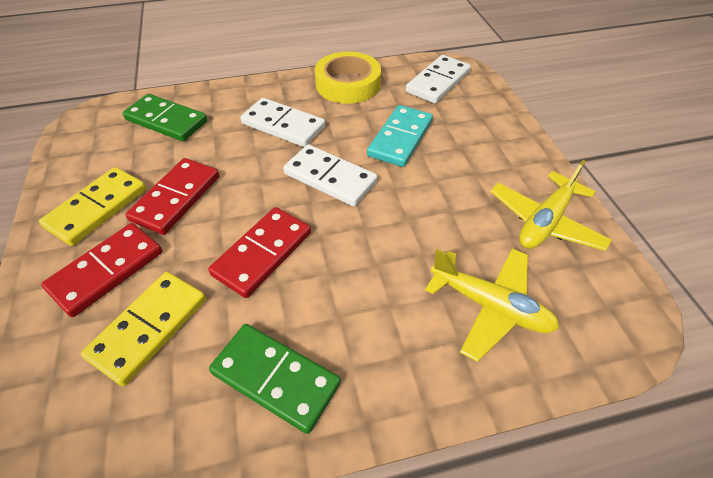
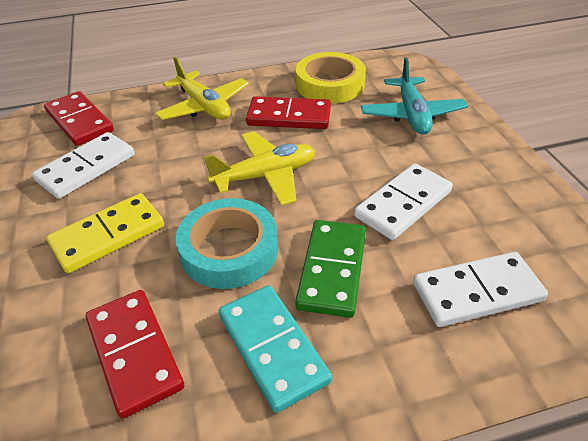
green domino: [122,94,208,141] [209,324,341,434] = 2 -> [295,220,366,318] = 1
turquoise plane: none = 0 -> [361,57,468,135] = 1
turquoise tape: none = 0 -> [176,198,278,289] = 1
yellow domino: [39,167,146,246] [81,272,206,386] = 2 -> [46,193,164,273] = 1

